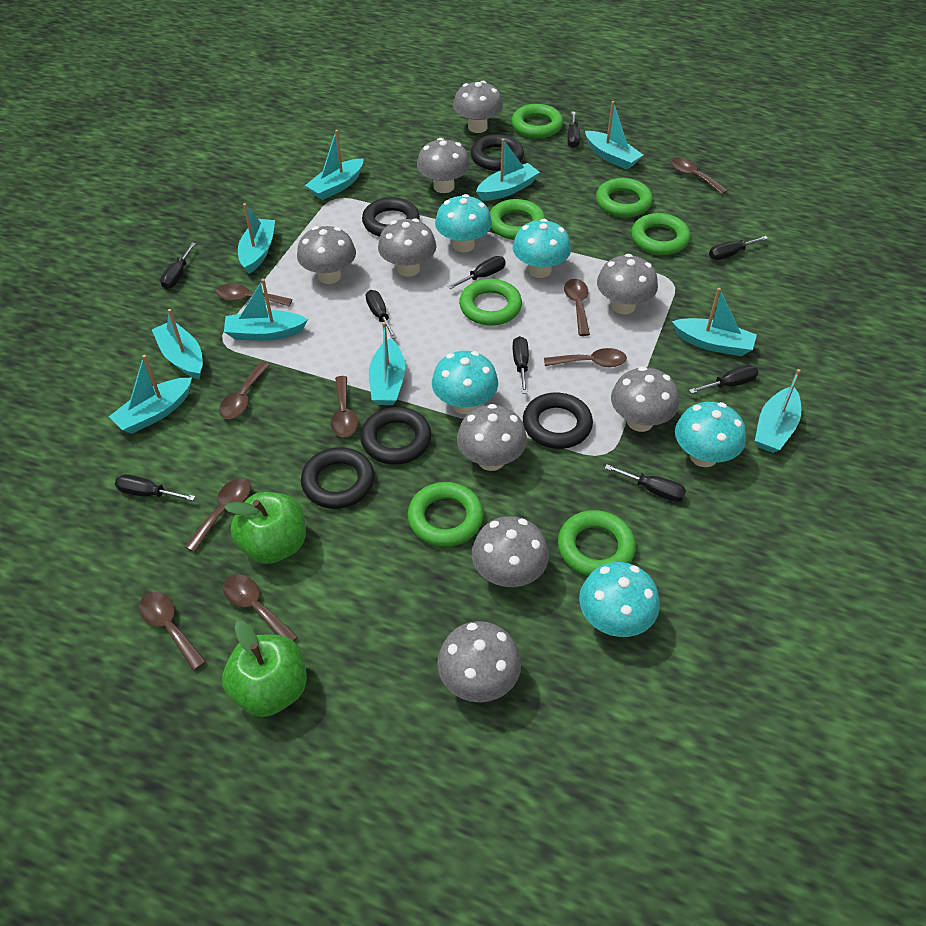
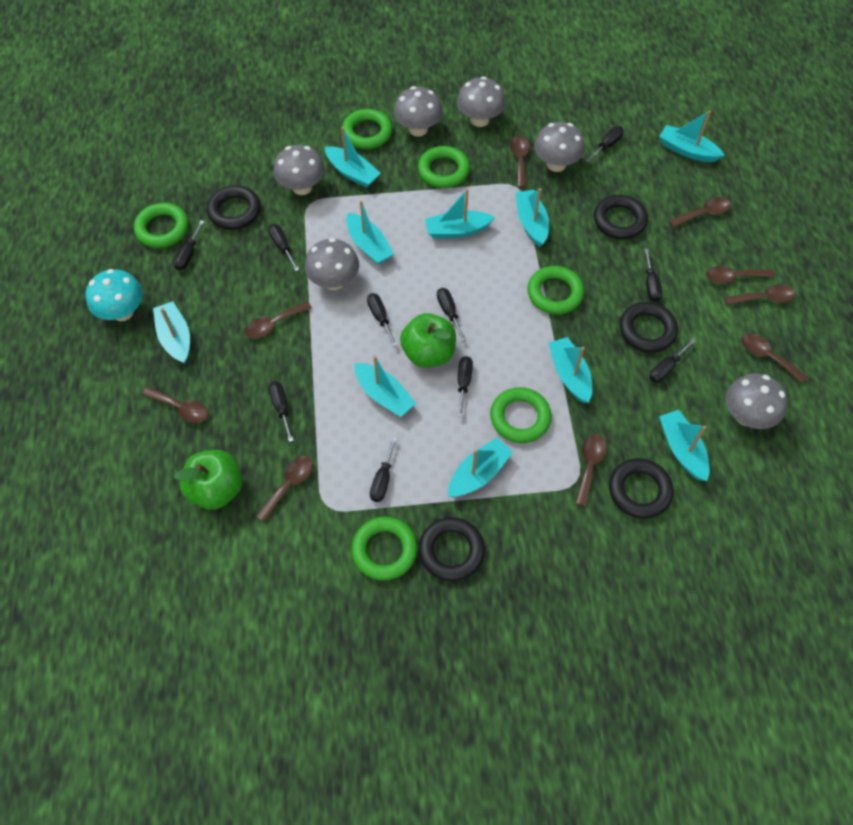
black screwdriver: [115,474,196,501] [160,242,196,289] [366,290,397,339] [447,256,506,289] [512,336,529,394] [567,112,580,148] [605,464,686,502] [689,365,759,394] [709,236,768,260] = 9 -> [173,220,205,270] [268,224,299,271] [269,382,294,442] [367,293,397,347] [370,437,397,502] [437,288,466,342] [458,356,473,417] [585,126,624,163] [644,248,662,302] [649,338,696,383] = 10
green ring: [408,482,484,547] [459,279,522,326] [490,199,545,240] [512,104,563,138] [558,510,636,576] [596,178,653,217] [631,213,690,255] = 7 -> [134,203,189,248] [342,109,392,149] [351,517,418,581] [418,146,470,188] [490,387,552,443] [527,266,584,315] = 6
grey mushroom: [297,226,356,284] [378,218,437,277] [417,138,470,193] [437,621,521,702] [453,81,503,133] [457,404,527,471] [472,516,549,587] [597,254,658,314] [611,366,679,432] = 9 -> [273,145,325,195] [305,238,359,290] [394,86,443,136] [457,76,506,127] [534,122,585,172] [726,373,787,429] = 6
turquoise mushroom: [432,351,498,414] [435,194,492,252] [513,219,571,278] [579,562,660,637] [675,402,746,467] = 5 -> [85,269,143,321] = 1

